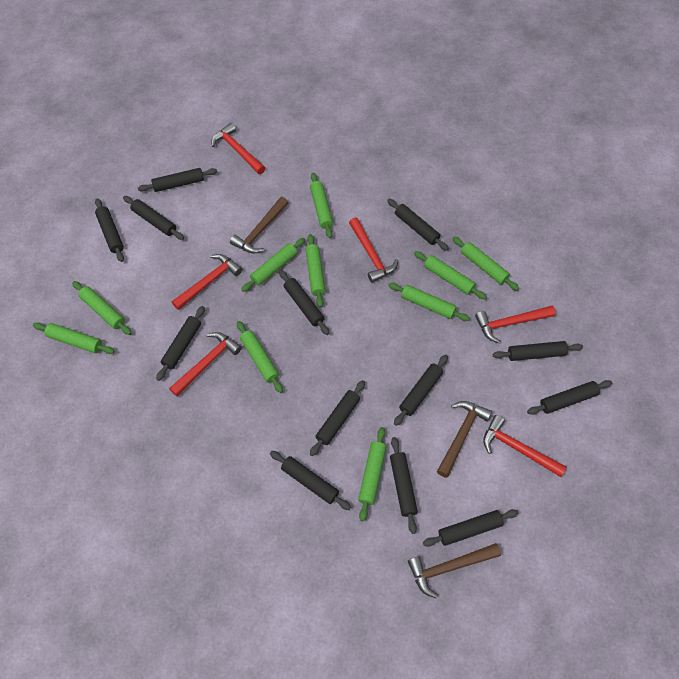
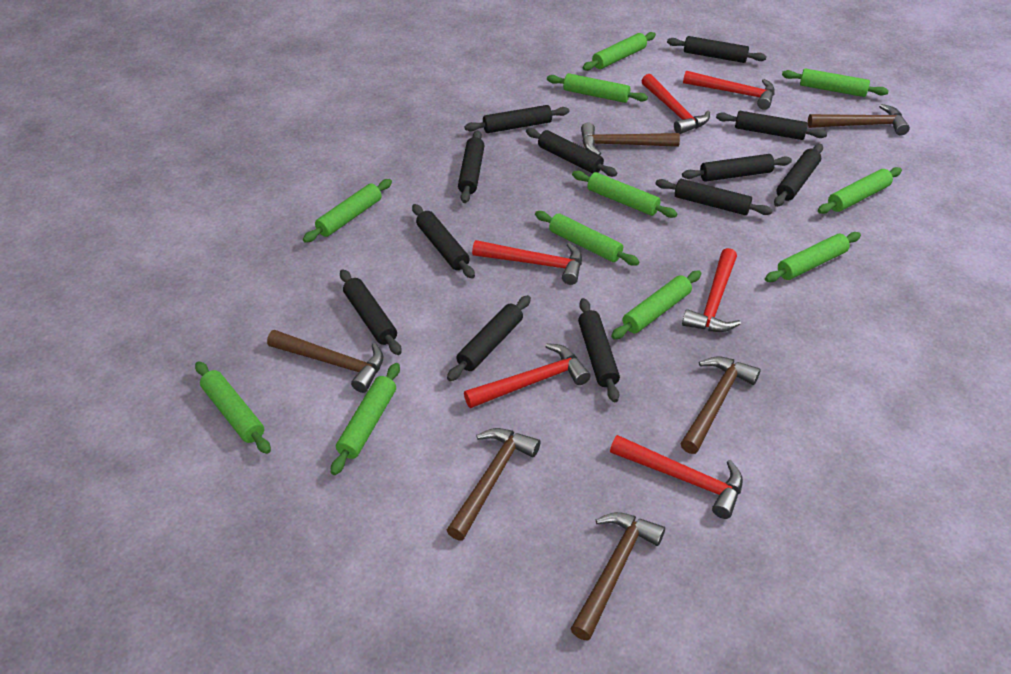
black rolling pin: [95,198,124,262] [123,196,184,240] [138,168,217,192] [156,306,205,381] [270,451,351,510] [279,270,329,335] [310,380,365,456] [387,199,449,251] [390,437,418,534] [394,355,448,426] [423,509,519,547] [493,341,583,361] [527,380,612,415] = 13 -> [340,269,402,355] [412,204,475,279] [447,295,531,381] [458,130,485,203] [464,105,569,133] [526,128,617,177] [578,298,620,402] [655,179,773,215] [667,36,767,63] [682,154,792,182] [716,111,827,140] [774,144,823,207] = 12
brown hammer: [230,197,288,254] [408,543,501,599] [437,401,492,478] = 3 -> [267,330,384,393] [447,428,540,541] [571,512,665,641] [581,122,680,156] [680,356,761,454] [808,104,910,136] = 6
green rolling pin: [33,323,114,354] [72,281,132,335] [237,321,283,393] [241,238,305,292] [305,234,326,307] [310,172,333,238] [358,427,386,521] [388,283,470,321] [414,251,487,299] [452,237,519,291] = 10 -> [195,361,271,454] [303,179,392,243] [331,363,400,475] [535,211,639,266] [547,73,648,103] [572,171,677,218] [582,32,656,71] [611,271,701,339] [765,232,861,282] [782,68,889,97] [818,167,902,214] = 11

